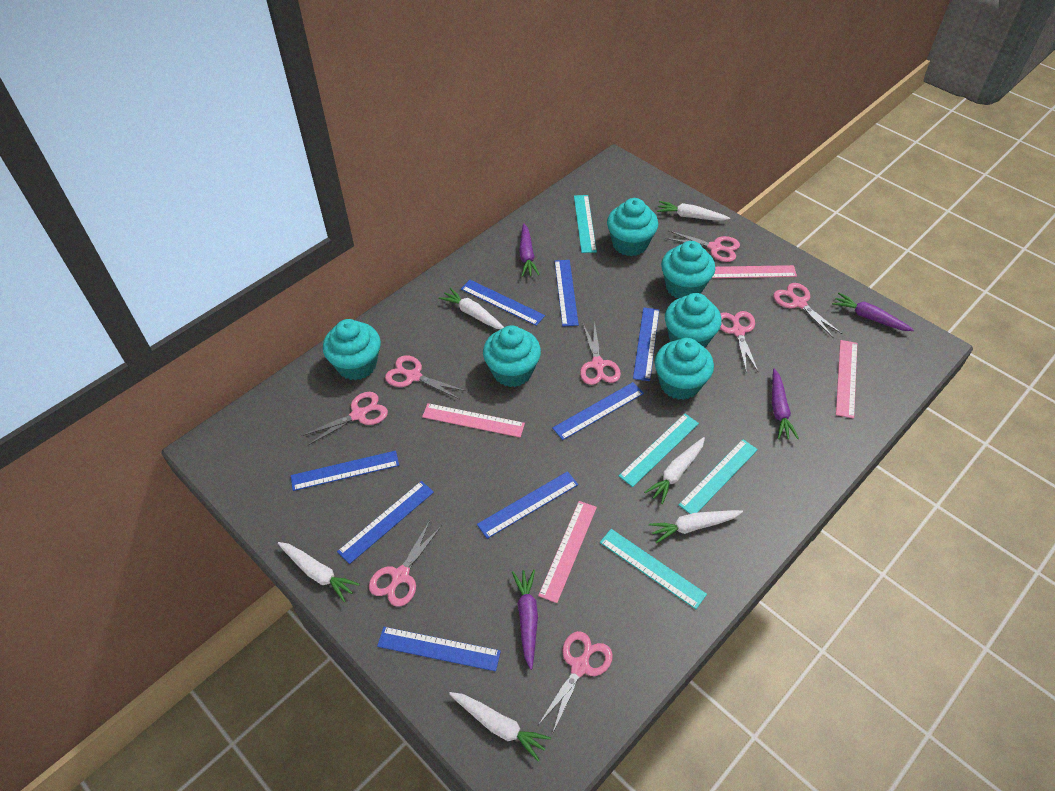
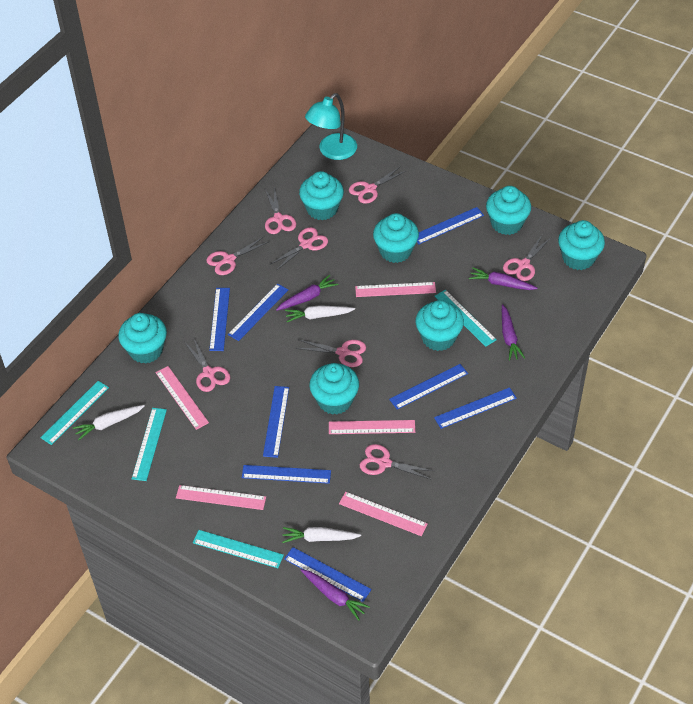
pink ruler: [422,403,525,437] [538,501,597,603] [712,265,797,278] [836,340,857,419] = 4 -> [156,366,209,430] [176,485,266,510] [329,420,415,434] [339,492,428,536] [355,282,436,297] = 5
turquoise cupcake: [323,319,381,380] [483,325,541,387] [607,198,658,256] [655,338,714,400] [661,241,715,299] [665,293,722,348] = 6 -> [118,313,167,364] [299,171,344,220] [309,363,359,415] [373,213,419,263] [415,300,464,351] [486,186,531,235] [558,220,605,270] = 7
turquoise lamp: none = 0 -> [305,93,357,160] = 1
white carrot: [278,542,360,603] [439,288,504,329] [449,692,551,762] [644,437,705,504] [649,510,743,543] [657,201,730,221] = 6 -> [73,405,145,440] [282,527,361,543] [285,305,355,322] = 3

